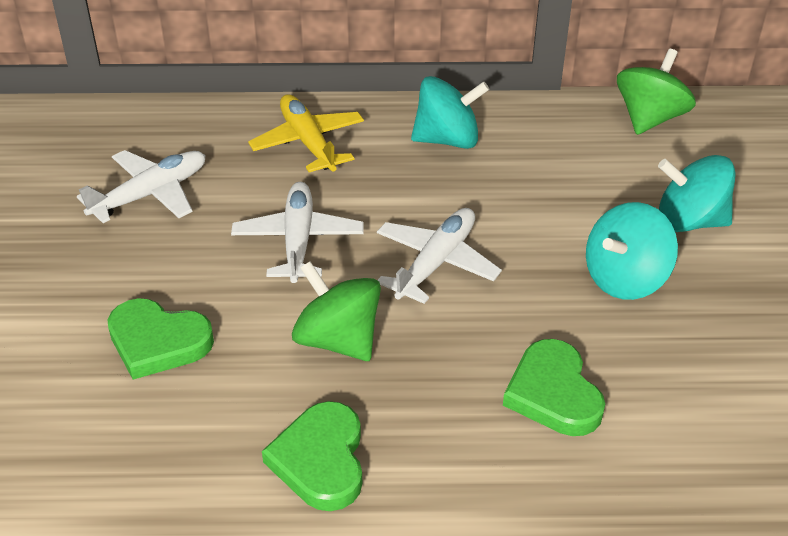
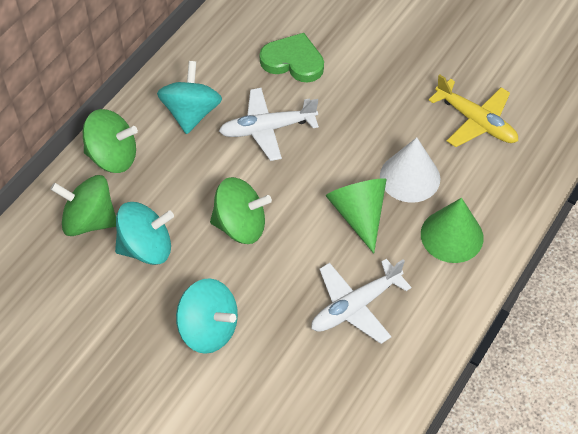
green cone: none = 0 -> [326,178,386,254] [421,198,484,263] = 2
green heart: [108,298,214,380] [262,401,362,511] [503,339,605,436] = 3 -> [260,33,324,83] = 1
green spinning top: [292,261,381,361] [617,49,696,135] = 2 -> [50,175,116,236] [83,109,138,173] [210,177,272,244] = 3
white cone: none = 0 -> [380,137,440,203] = 1
white plane: [77,150,206,223] [231,182,364,283] [377,208,502,304] = 3 -> [219,88,319,161] [311,259,412,344] = 2

